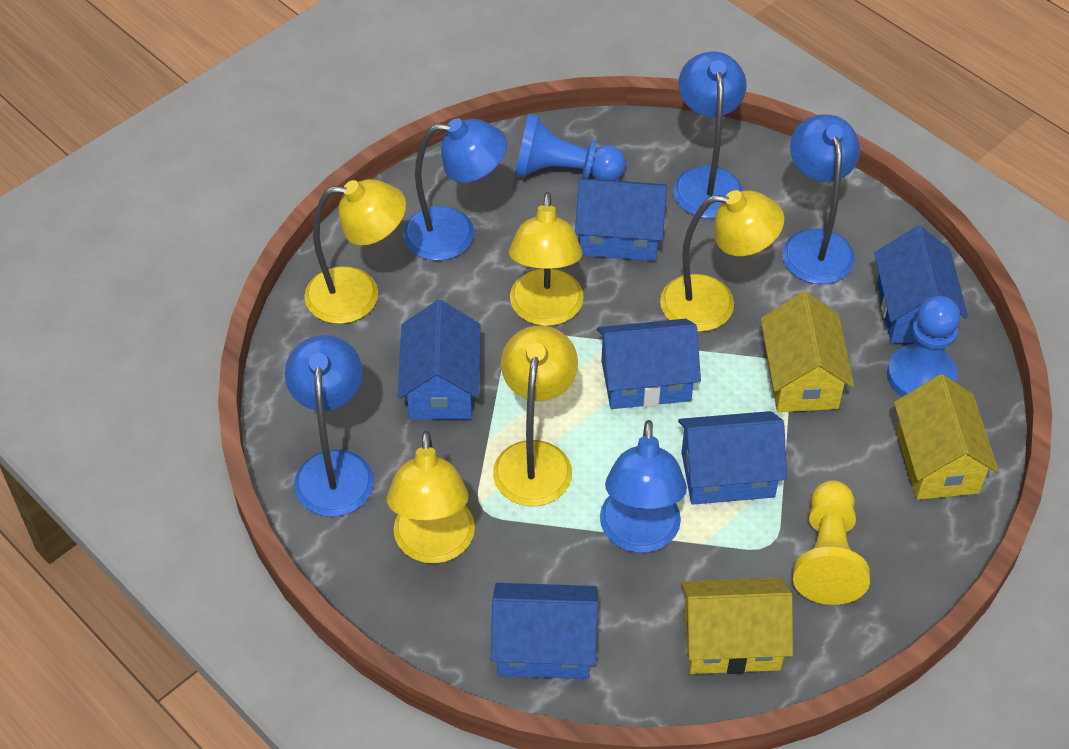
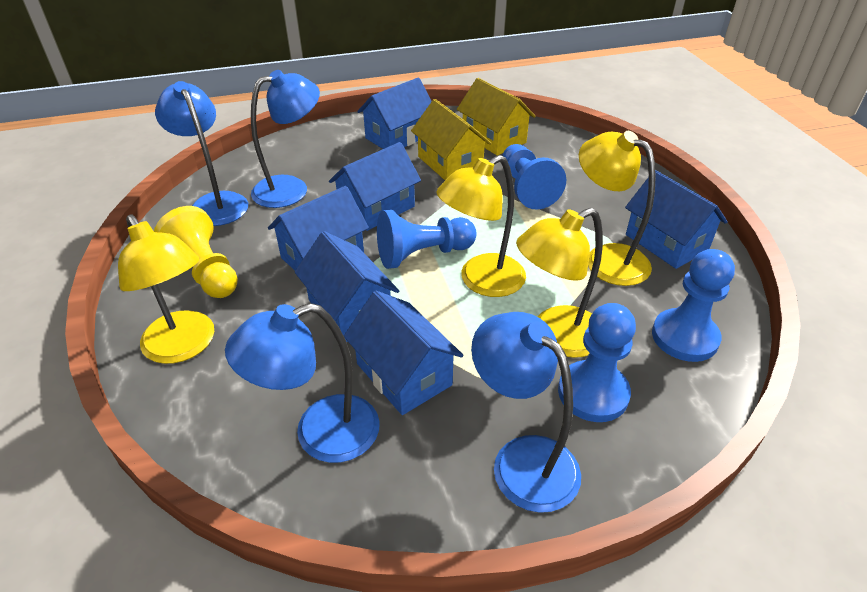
blue lamp: [285,335,374,517] [403,118,507,261] [600,420,687,553] [673,52,747,218] [782,115,860,284] = 5 -> [155,81,248,226] [225,303,380,463] [251,70,320,208] [471,312,581,513] = 4
blue pawn: [515,113,626,181] [887,296,960,397] = 2 -> [377,210,477,269] [502,144,566,210] [558,303,636,422] [652,249,735,362] = 4
yellow house: [681,577,793,674] [761,292,854,412] [894,374,999,500] = 3 -> [411,99,492,180] [457,78,536,156] = 2
yellow lamp: [304,179,406,324] [387,431,475,564] [493,326,578,506] [509,192,584,326] [660,190,784,332] = 5 -> [118,214,214,364] [436,155,526,297] [516,208,603,358] [579,131,656,286] = 4

